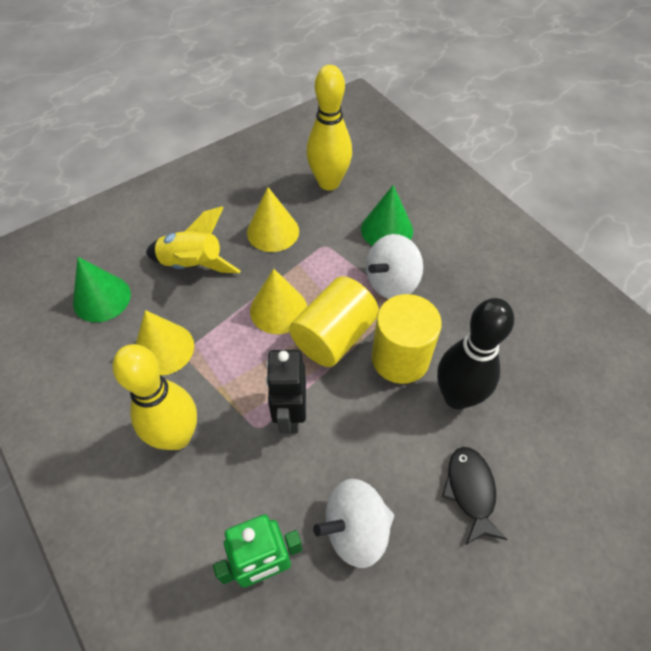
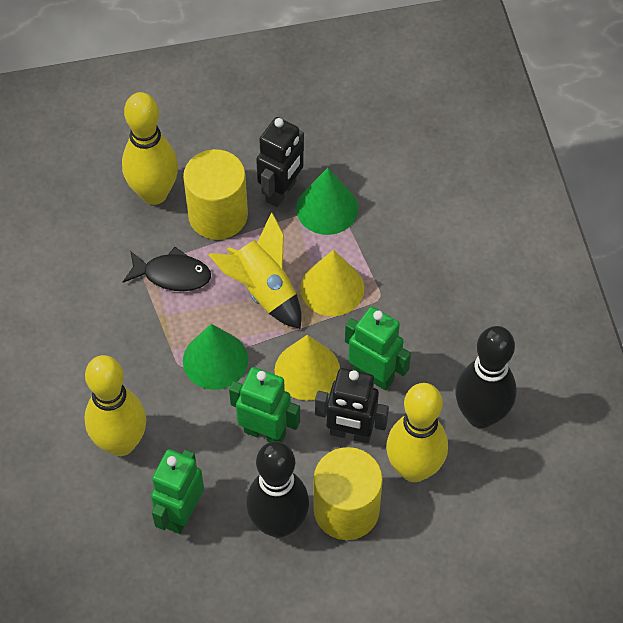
black bowling pin: [437,298,514,409] = 1 -> [246,441,309,538] [456,326,516,428] = 2
black robot: [266,350,306,434] = 1 -> [256,117,304,207] [315,368,389,443] = 2
green robot: [213,515,302,588] = 1 -> [151,449,204,534] [229,367,300,442] [345,307,411,390] = 3
white spinning top: [313,479,394,568] [366,234,423,299] = 2 -> none = 0
yellow bowling pin: [112,344,197,450] [306,65,352,190] = 2 -> [84,355,146,456] [122,92,178,205] [386,383,448,482] = 3
yellow cone: [136,310,194,376] [247,187,299,252] [250,269,307,334] = 3 -> [275,335,340,400] [301,250,364,316] = 2

